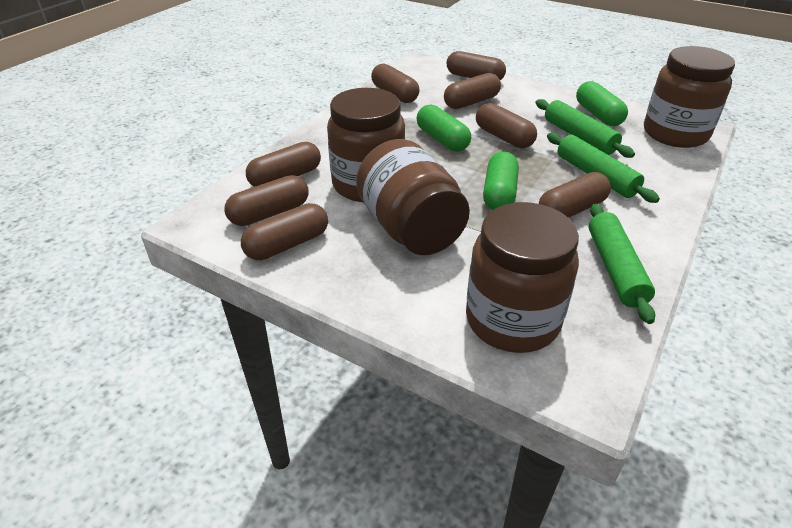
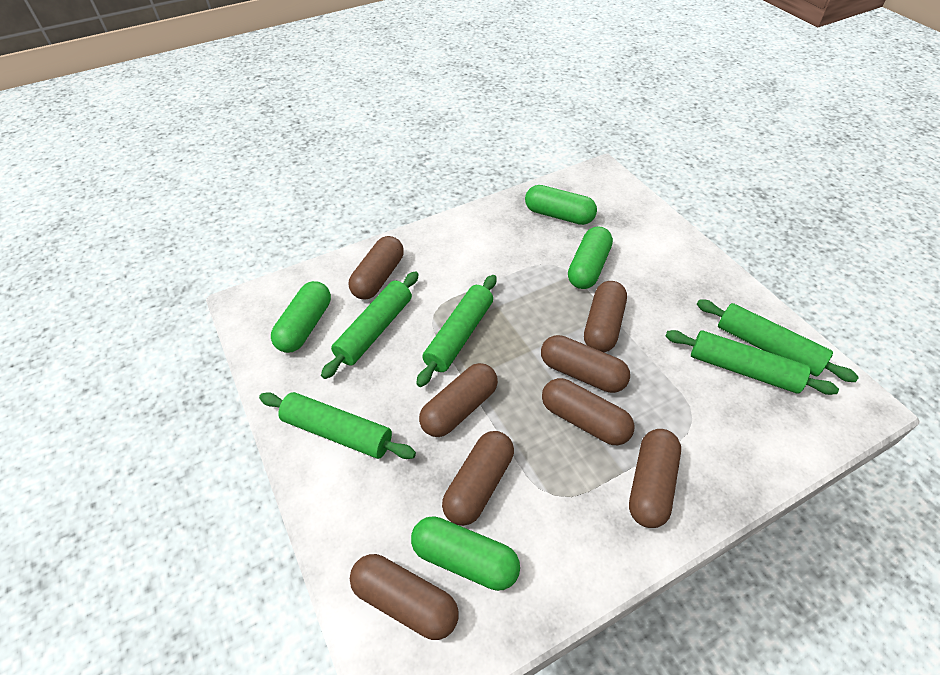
brown jar: [327,88,405,202] [356,139,470,255] [466,202,579,353] [644,46,735,148] = 4 -> none = 0
green capsule: [417,105,471,152] [483,151,519,210] [576,81,628,126] = 3 -> [271,281,331,353] [411,516,520,591] [525,185,597,225] [568,226,613,289] = 4
green rolling pin: [535,99,635,158] [547,133,660,203] [589,203,655,324] = 3 -> [259,392,416,459] [321,271,419,379] [416,275,496,387] [666,330,839,395] [697,299,859,382] = 5

